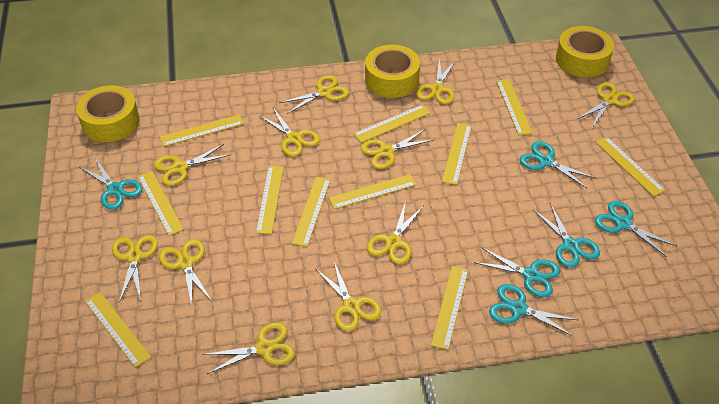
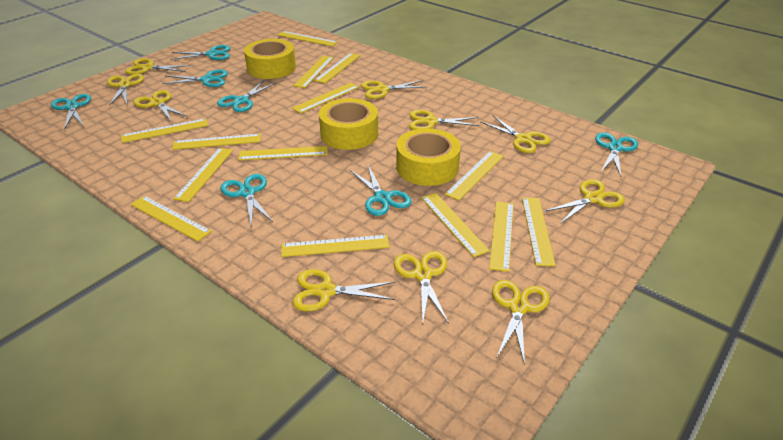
turquoise scissors: [78,158,142,210] [474,247,560,297] [489,284,578,337] [520,141,595,188] [533,203,600,268] [595,201,677,257] = 6 -> [51,94,91,129] [162,70,228,87] [170,45,231,60] [217,80,276,112] [221,174,273,226] [350,165,412,216] [595,132,638,176] = 7
yellow ruler: [85,292,151,368] [138,171,184,236] [160,114,244,147] [256,166,284,234] [292,177,331,247] [329,174,416,209] [354,104,430,143] [431,266,468,350] [442,123,472,185] [496,79,533,135] [595,137,665,197] = 11 -> [121,118,208,143] [131,196,212,242] [172,134,260,150] [173,148,233,202] [238,146,328,160] [277,31,338,47] [281,235,389,257] [292,83,359,114] [293,56,334,88] [314,53,361,83] [421,193,490,257] [445,151,504,200] [489,201,514,272] [522,198,556,266] = 14
yellow scissors: [112,235,158,303] [154,144,230,186] [159,239,212,307] [202,322,295,374] [258,108,320,157] [279,75,349,114] [316,262,381,331] [361,129,433,169] [367,201,424,264] [416,59,456,104] [577,82,635,128] = 11 -> [107,74,144,106] [125,58,191,75] [133,90,188,122] [293,269,395,311] [361,80,425,99] [394,251,449,324] [409,110,480,130] [481,115,551,153] [492,280,549,365] [545,179,625,224] = 10

